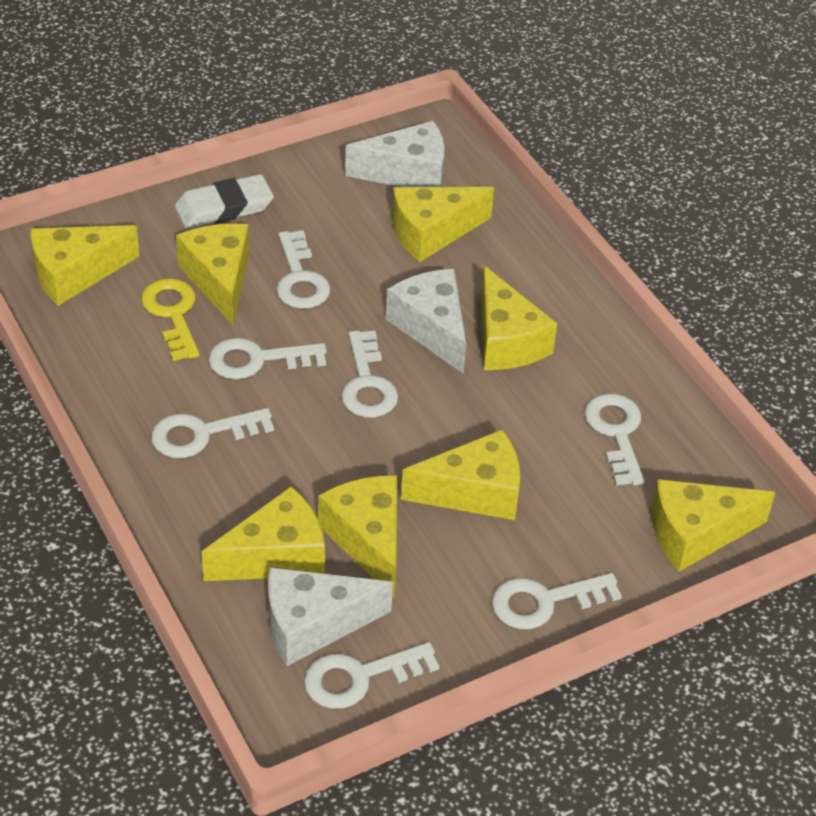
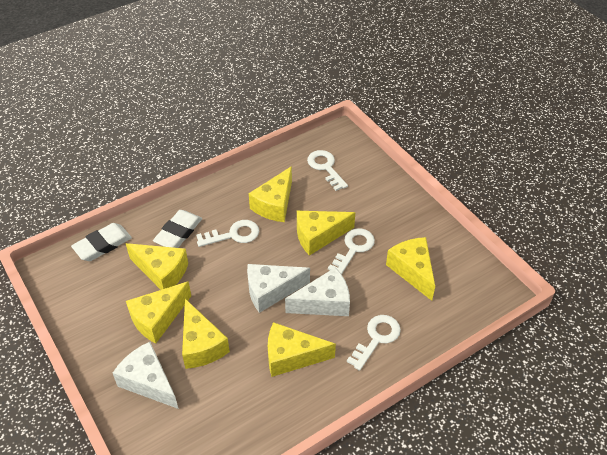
white eraser: [175,174,274,229] = 1 -> [71,223,132,261] [153,210,202,248] = 2
white key: [151,408,274,458] [209,338,327,380] [276,230,331,309] [304,642,439,709] [341,331,398,418] [492,573,622,630] [584,393,645,486] = 7 -> [196,220,259,247] [307,150,348,191] [328,228,375,274] [347,315,401,371] = 4
yellow cheese: [31,225,139,306] [176,223,249,326] [202,486,325,581] [318,475,397,598] [392,187,494,262] [401,429,520,520] [481,266,557,370] [651,479,776,572] = 8 -> [125,243,188,290] [126,281,191,344] [182,299,230,369] [249,166,292,222] [268,322,336,377] [297,210,355,256] [386,237,435,301] = 7
yellow key: [141,278,200,361] = 1 -> none = 0

